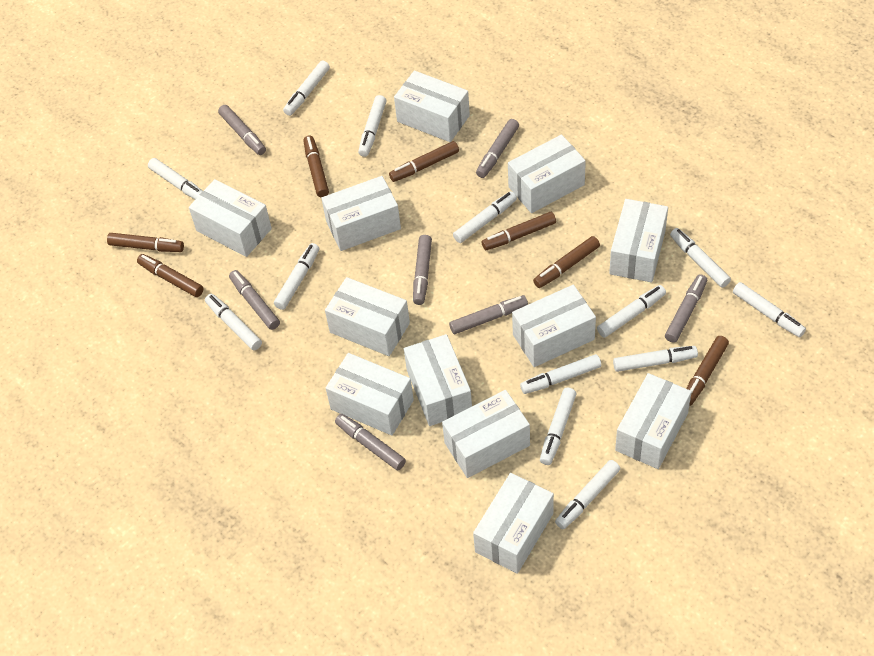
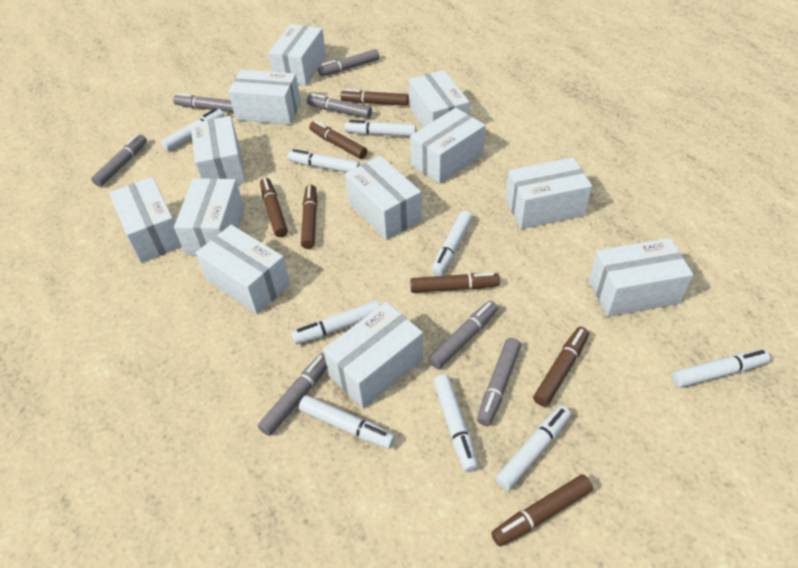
white marker: [148,158,203,200] [205,294,262,350] [274,243,319,310] [283,61,330,116] [358,95,387,157] [453,191,517,243] [520,354,601,394] [540,388,576,465] [555,460,620,529] [597,285,666,338] [613,346,698,372] [670,228,731,288] [733,282,806,337] = 13 -> [161,108,224,151] [288,149,360,172] [291,300,380,344] [299,395,395,449] [345,120,416,136] [431,211,472,276] [433,374,479,472] [495,406,571,491] [672,349,770,388] = 9

